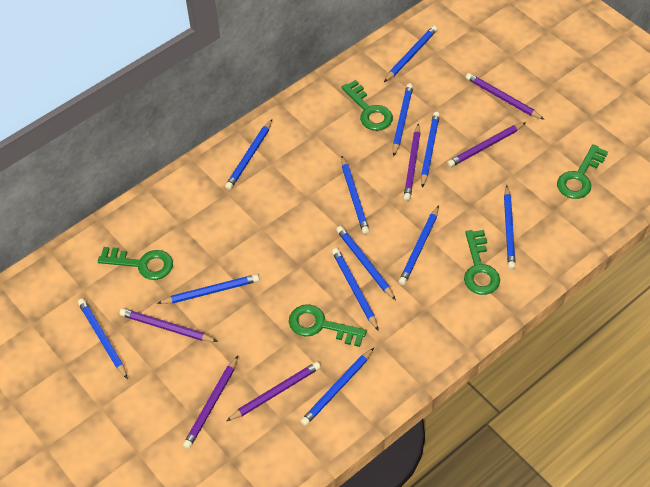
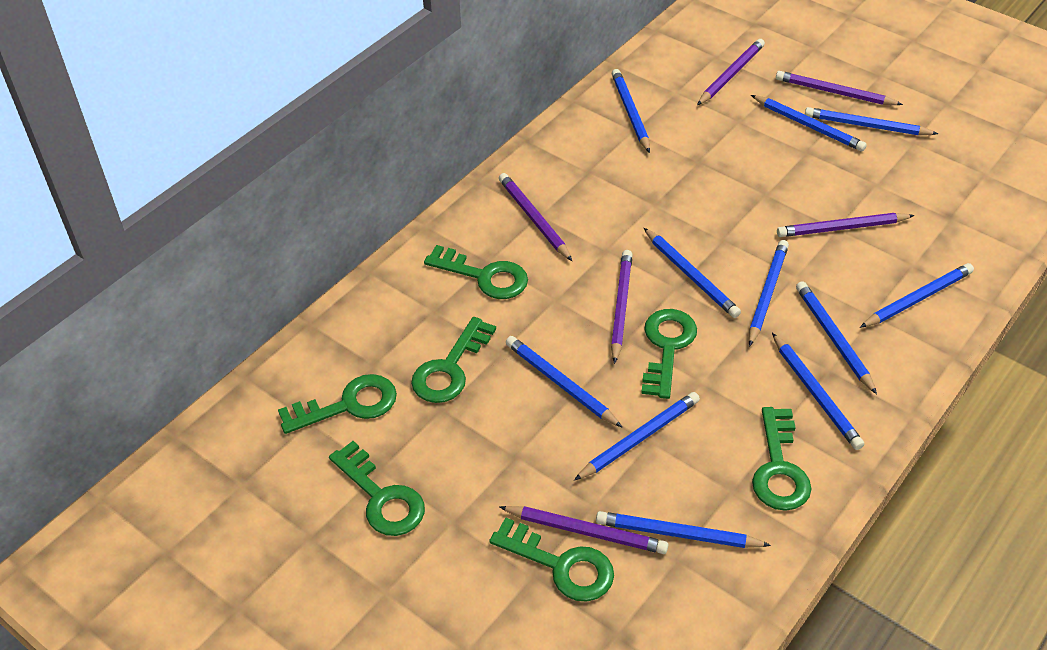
blue pencil: [78,299,128,379] [157,274,259,304] [225,119,272,190] [300,348,374,426] [332,248,379,331] [336,226,396,300] [341,156,370,234] [384,25,438,82] [393,83,413,157] [399,205,439,285] [421,112,440,188] [504,185,516,269] = 12 -> [506,336,622,427] [574,392,700,481] [596,511,771,548] [612,69,650,153] [644,228,741,318] [749,240,789,347] [751,95,867,152] [772,333,864,450] [796,281,877,394] [805,107,938,135] [860,263,974,328] = 11
green key: [98,247,173,280] [289,304,367,347] [341,80,393,131] [464,230,500,295] [557,144,608,199] = 5 -> [278,374,397,434] [329,441,425,536] [411,317,496,403] [424,245,528,299] [489,517,614,602] [641,309,697,399] [752,407,811,511] = 7

